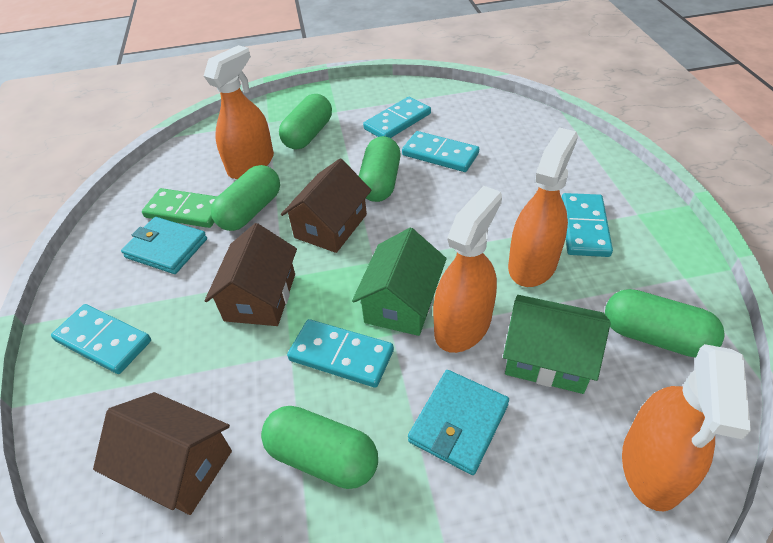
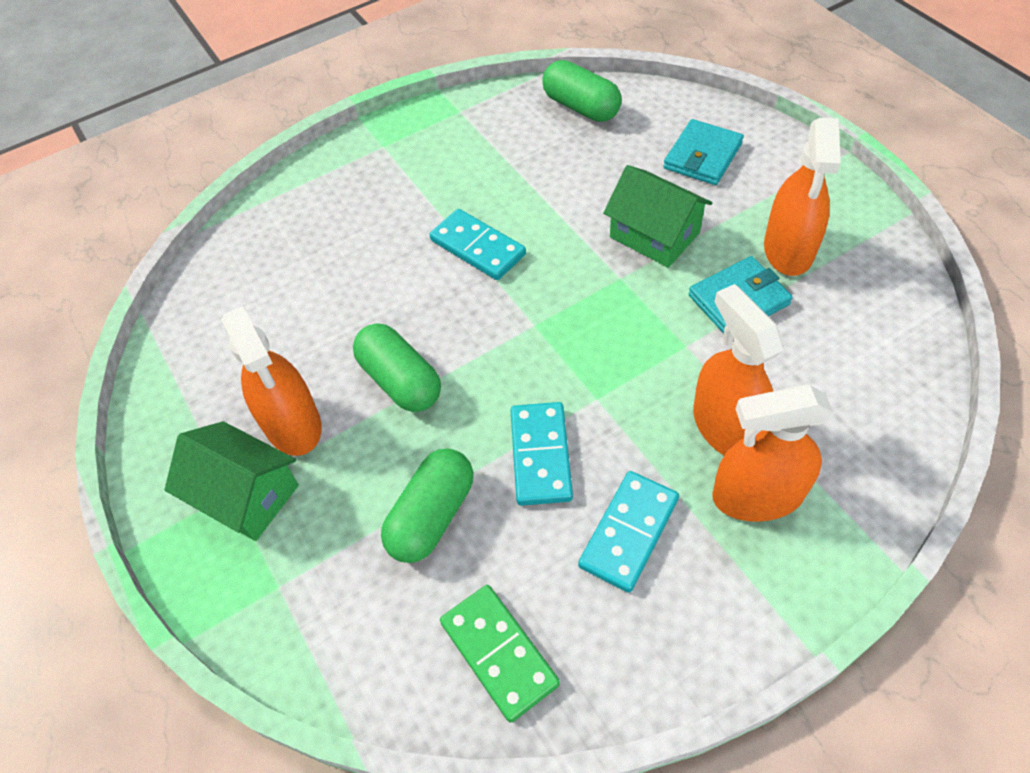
brown house: [93,392,232,515] [205,223,297,326] [281,158,371,253] = 3 -> none = 0
green capsule: [211,165,280,231] [261,406,378,489] [279,94,332,150] [359,136,401,202] [605,289,725,358] = 5 -> [353,323,441,412] [381,448,473,563] [542,60,622,122] = 3
turquoise domino: [51,304,151,374] [287,319,394,388] [363,97,431,138] [402,131,479,172] [562,193,613,257] = 5 -> [430,209,526,280] [510,402,573,506] [578,471,679,593] = 3

